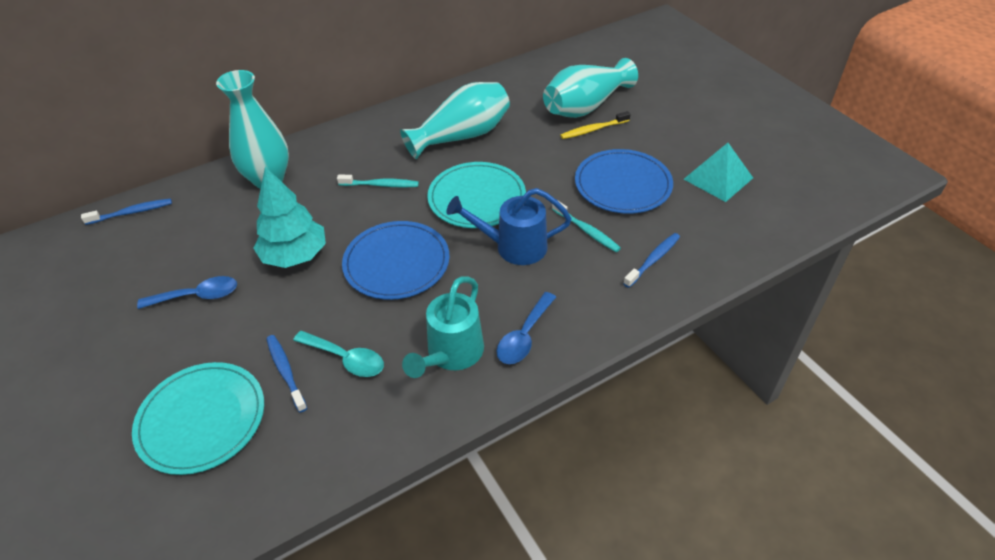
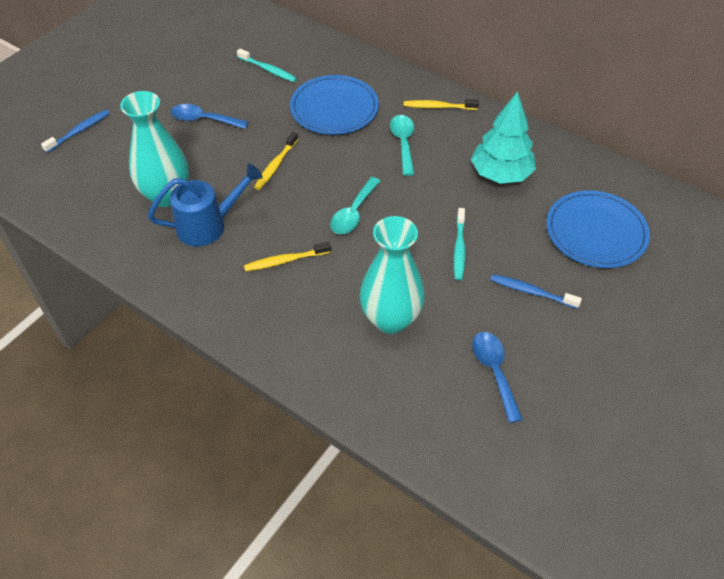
blue toothbrush: [81,198,172,225] [266,335,307,412] [623,233,680,288] = 3 -> [41,110,110,153] [490,274,582,309] = 2
turquoise plate: [132,362,264,475] [427,162,526,228] = 2 -> none = 0
turquoise pyramid: [684,143,753,202] = 1 -> none = 0
turquoise spoon: [293,331,384,377] = 1 -> [330,177,380,234] [390,115,414,176] = 2
turquoise vase: [216,70,289,189] [400,82,510,159] [543,58,638,118] = 3 -> [120,91,189,207] [360,216,425,334] = 2
turquoise watering can: [402,276,484,378] = 1 -> none = 0
yellow toothbrush: [560,111,631,139] = 1 -> [244,242,331,271] [254,132,298,190] [404,99,479,110] = 3

